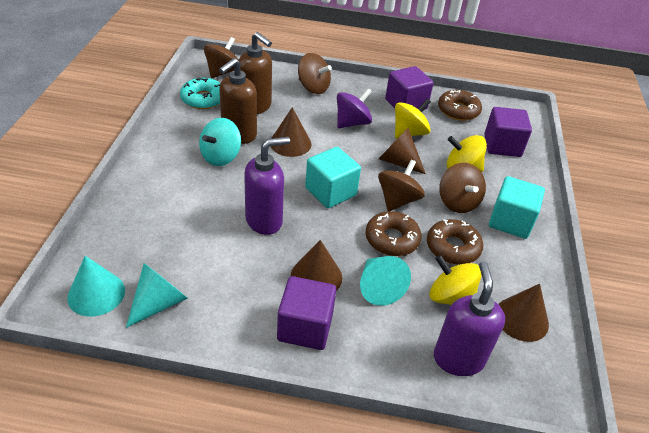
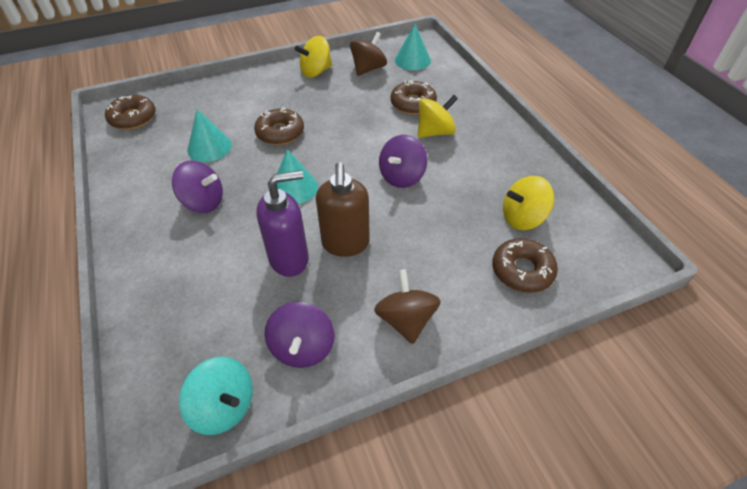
brown cone: [270,107,311,157] [291,240,342,291] [379,128,426,174] [498,284,549,342] = 4 -> none = 0
brown donut: [365,211,421,256] [427,219,483,265] [438,90,482,121] = 3 -> [105,95,156,130] [254,107,304,145] [390,80,437,115] [492,238,558,293] = 4
brown soap dispenser: [219,58,257,144] [238,32,272,114] = 2 -> [316,162,370,257] = 1
brown spinning top: [204,37,238,78] [298,53,332,94] [378,160,425,211] [439,163,486,213] = 4 -> [350,32,387,76] [374,269,441,344] = 2
purple cube: [277,276,336,350] [385,66,434,110] [484,107,532,157] = 3 -> none = 0
purple soap dispenser: [244,137,290,235] [434,261,505,376] = 2 -> [256,170,309,277] = 1
purple spinning top: [337,88,372,128] = 1 -> [172,161,223,213] [265,302,335,368] [379,135,427,188] = 3
turquoise cube: [305,147,361,208] [489,176,545,239] = 2 -> none = 0
turquoise donut: [180,78,220,109] = 1 -> none = 0

